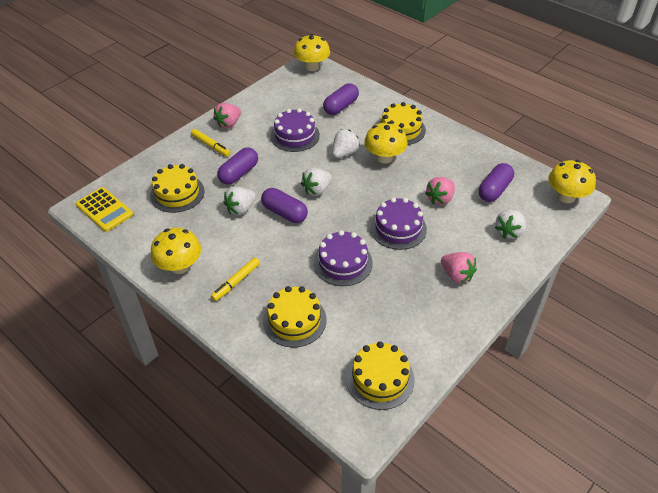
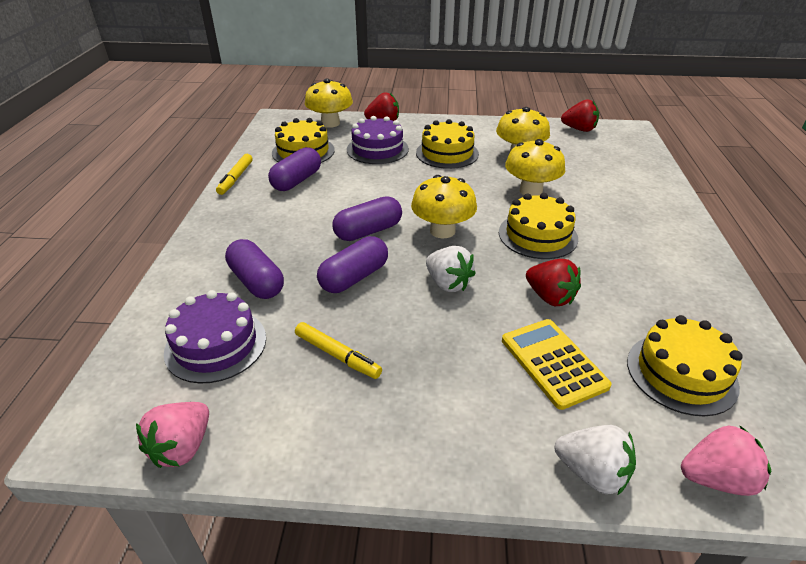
pink strawberry: [213,103,241,129] [425,177,455,205] [441,252,477,283] = 3 -> [136,402,209,468] [681,425,771,496] = 2
purple cake: [270,108,320,152] [313,230,373,286] [370,197,427,250] = 3 -> [164,290,266,384] [347,116,409,164] = 2
red strawberry: none = 0 -> [364,92,399,121] [526,259,581,306] [561,99,599,132] = 3
white strawberry: [223,187,256,215] [301,168,332,196] [332,129,360,158] [495,210,526,239] = 4 -> [426,246,476,292] [555,425,636,495] = 2

